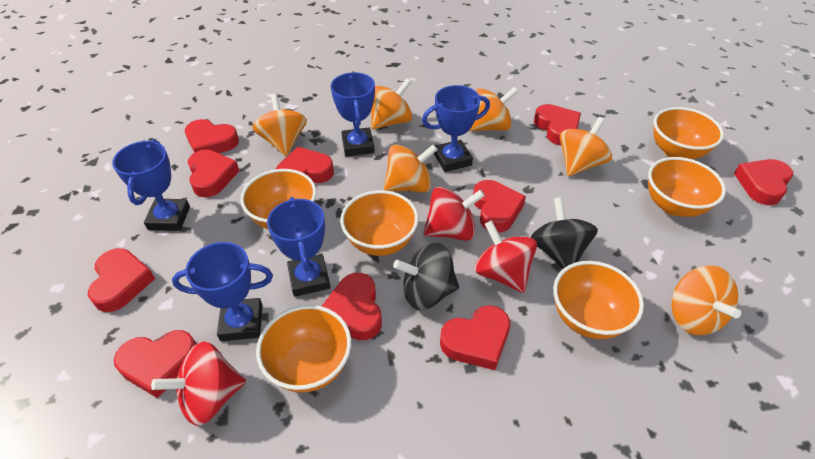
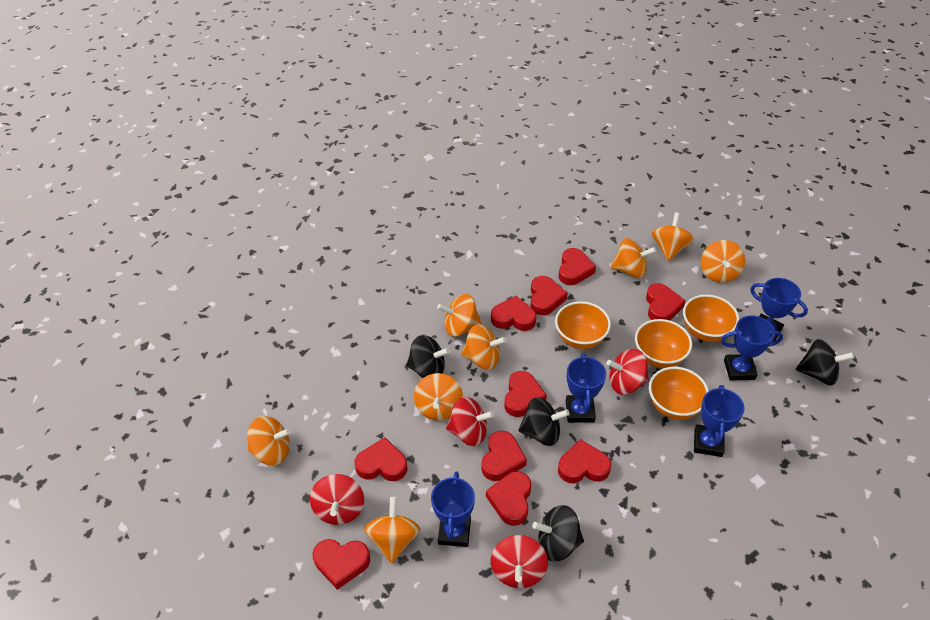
black spinning top: [393,243,459,310] [531,197,598,269] = 2 -> [406,335,450,378] [518,397,570,446] [532,505,584,562] [796,339,854,386] = 4
orange bowl: [240,169,316,229] [256,305,351,393] [340,190,418,256] [553,261,644,339] [648,157,726,217] [653,107,724,159] = 6 -> [555,301,611,349] [635,319,692,368] [649,367,709,420] [683,295,739,342] = 4
orange spinning top: [252,94,307,156] [371,79,412,129] [384,144,438,192] [469,87,518,131] [560,117,612,176] [672,265,741,335] = 6 -> [247,416,291,466] [364,497,420,564] [414,373,463,421] [437,294,482,337] [461,324,507,370] [611,238,657,278] [652,213,694,261] [701,240,745,283] = 8
red spinning top: [151,341,246,426] [424,187,485,241] [475,220,537,293] = 3 -> [310,474,364,525] [446,397,494,446] [491,535,548,588] [607,349,649,395] = 4

